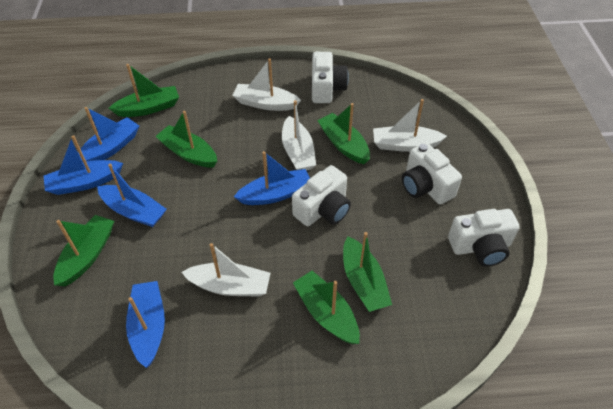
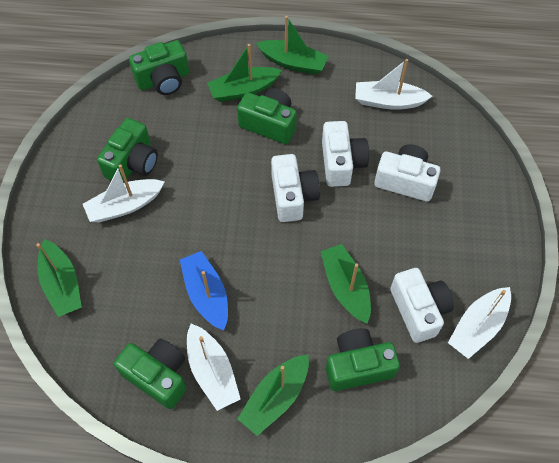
blue boat: [44,135,123,195] [78,107,139,162] [97,163,167,227] [126,281,165,368] [234,151,310,205] = 5 -> [180,251,228,330] = 1
green boat: [53,215,114,286] [108,64,179,117] [155,111,217,168] [293,271,360,344] [317,103,370,164] [343,232,392,312] = 6 -> [36,239,82,317] [207,44,282,102] [237,355,309,436] [256,16,329,75] [320,244,371,324] = 5
green camera: none = 0 -> [97,118,158,183] [114,339,187,409] [129,40,189,95] [237,88,297,144] [326,329,400,391] = 5

